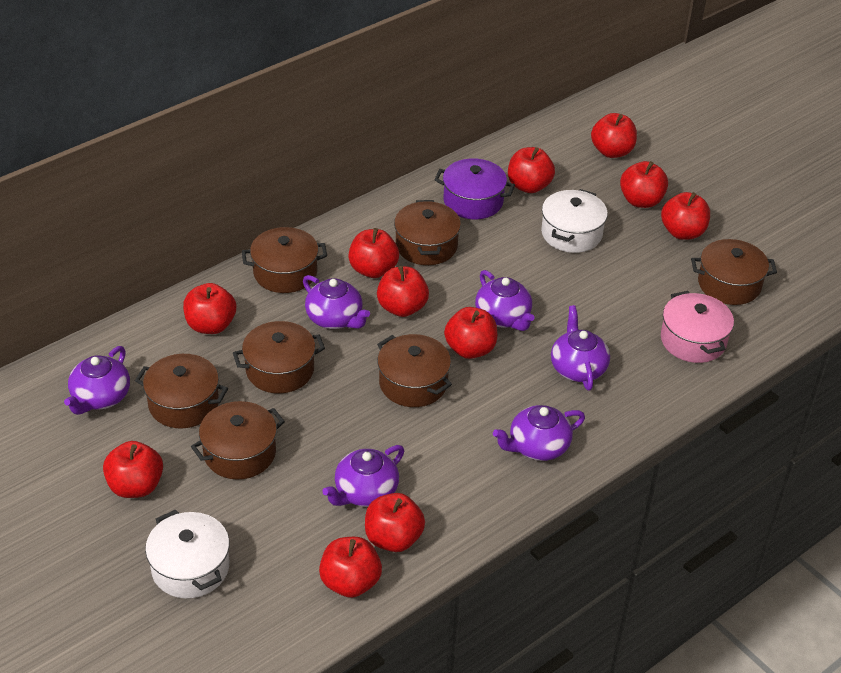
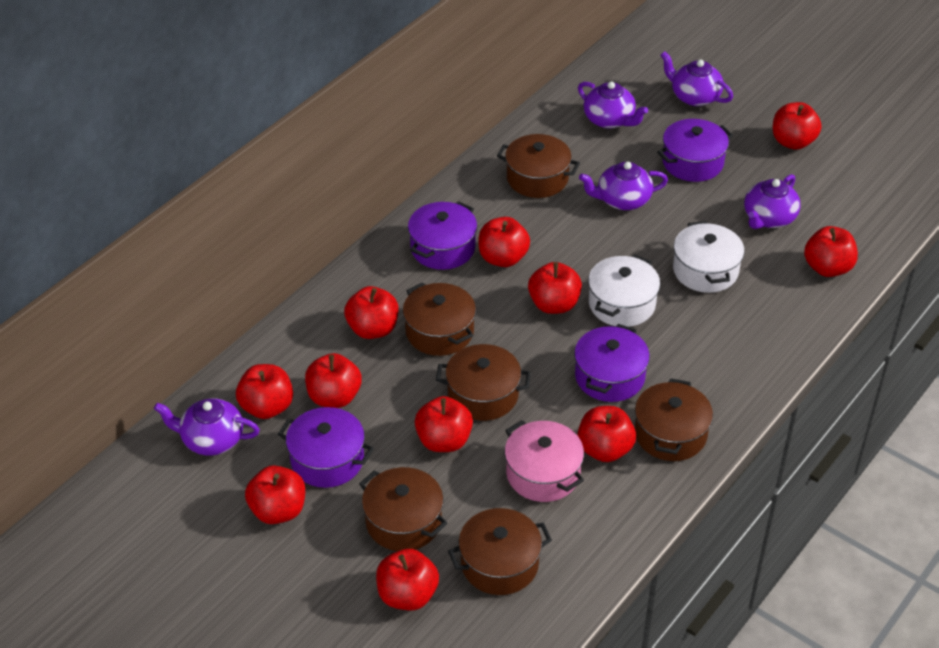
brown pot: [135,354,228,428] [191,401,285,479] [233,321,325,393] [242,227,327,293] [377,334,452,407] [394,200,461,265] [691,239,777,305] = 7 -> [359,467,448,551] [403,282,476,356] [436,344,531,421] [448,508,552,595] [497,134,580,198] [635,378,713,461] = 6
purple pot: [434,158,515,219] = 1 -> [278,407,374,488] [408,201,477,270] [574,324,650,402] [657,119,733,182] = 4
purple teapot: [64,346,130,415] [303,275,370,329] [322,445,404,507] [475,270,534,331] [493,405,585,461] [551,305,610,391] = 6 -> [154,398,260,456] [578,81,648,129] [579,162,668,210] [661,51,733,106] [744,174,801,229] = 5

